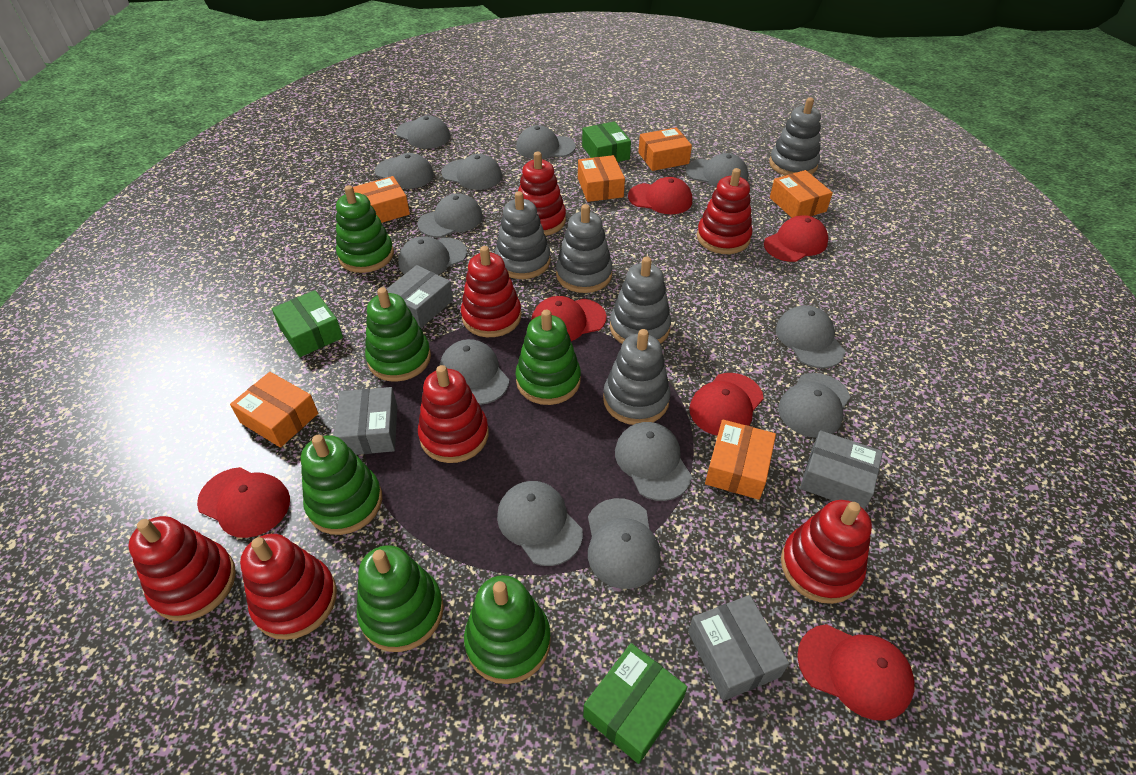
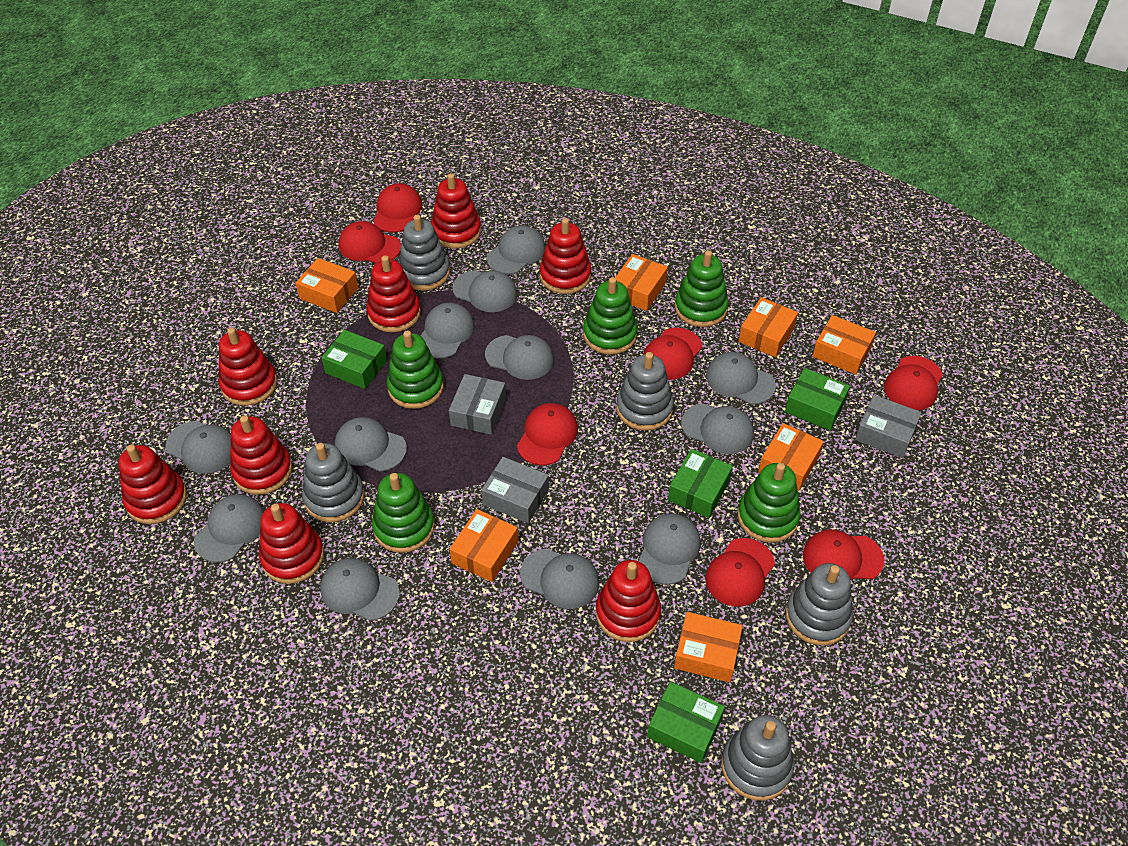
green box: [272,290,343,357] [582,121,631,162] [583,643,688,764] = 3 -> [321,330,387,389] [647,681,725,763] [668,449,733,518] [785,368,850,430] = 4
green stacking toy: [301,434,382,535] [336,185,394,273] [357,545,444,652] [365,287,431,382] [464,575,551,684] [516,310,581,405] = 6 -> [372,473,435,553] [387,330,444,409] [583,277,638,355] [675,250,729,327] [738,463,801,543] = 5
grey box: [334,387,397,455] [387,265,453,328] [688,595,789,701] [800,430,883,510] = 4 -> [449,374,506,435] [481,457,549,523] [855,395,922,458] = 3
grey cap: [375,153,434,189] [396,115,450,149] [398,236,467,275] [418,193,483,238] [440,339,509,405] [441,154,502,190] [497,481,583,566] [516,125,576,159] [588,498,661,589] [615,422,692,501] [686,153,748,187] [776,305,845,368] [778,373,850,438] = 13 -> [166,421,231,474] [194,494,265,563] [320,558,400,621] [335,417,407,472] [421,303,475,358] [452,270,517,312] [485,335,554,380] [487,225,545,274] [520,549,599,609] [639,513,701,585] [681,404,754,454] [706,352,776,405] = 12
orange box: [230,372,318,448] [353,176,410,223] [578,155,625,202] [638,127,692,171] [705,420,776,500] [770,170,833,218] = 6 -> [296,258,358,313] [449,509,518,582] [615,254,668,311] [674,612,743,682] [739,297,798,357] [758,423,824,491] [812,315,876,375] = 7
red cap: [197,467,290,538] [531,296,606,341] [628,177,692,214] [689,373,764,436] [764,215,828,262] [797,624,914,721] = 6 -> [339,221,401,263] [373,183,422,233] [517,403,578,465] [643,328,702,380] [705,538,775,607] [803,529,884,581] [884,356,943,410] = 7
red stacking toy: [128,516,236,621] [240,534,337,640] [418,365,489,463] [461,246,521,337] [518,152,566,236] [697,168,752,254] [781,500,872,604] = 7 -> [119,445,187,524] [219,327,277,406] [230,415,292,495] [259,503,324,584] [366,255,421,332] [431,173,481,248] [539,218,591,294] [596,560,661,642] = 8

